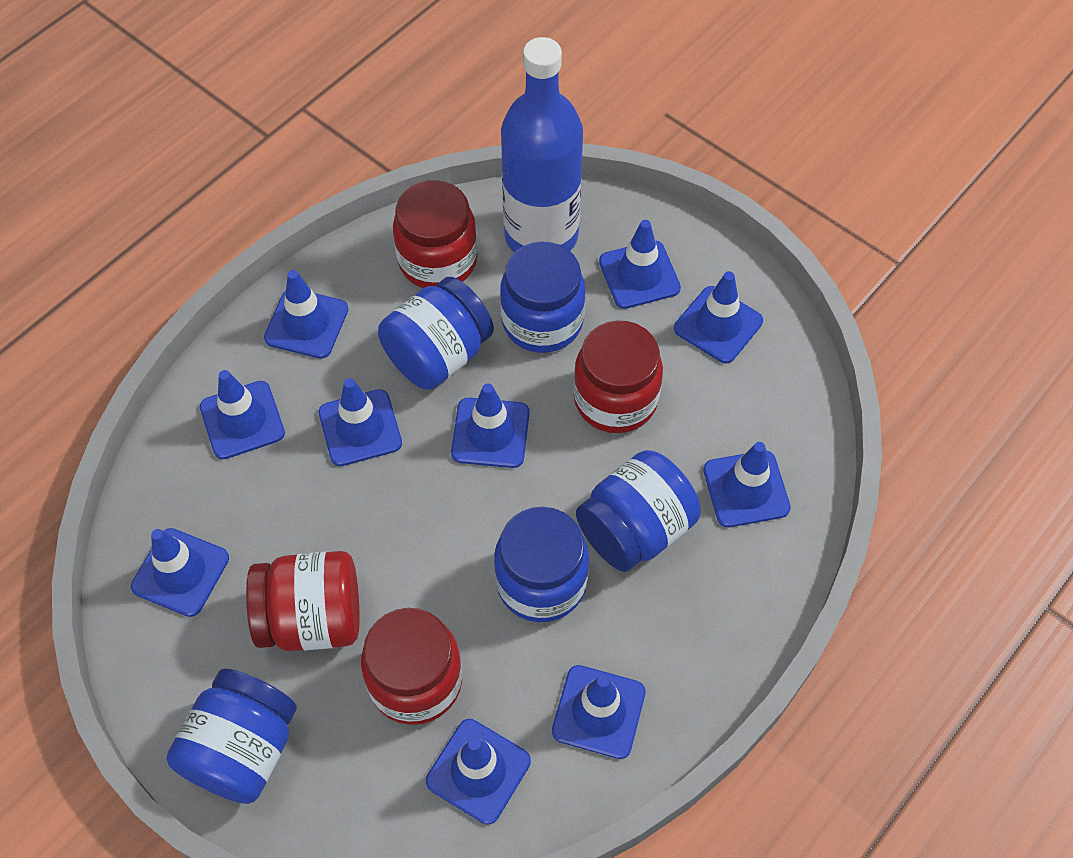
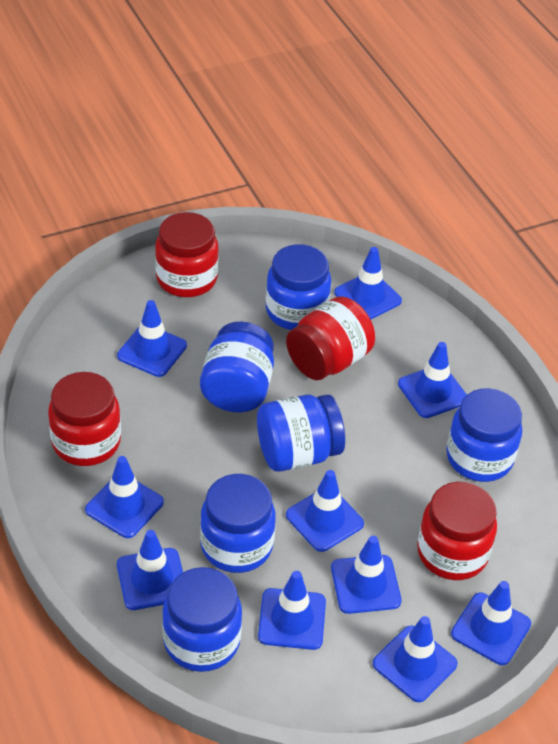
blue bottle: [501,37,583,252] = 1 -> none = 0
blue jar: [166,669,297,804] [378,277,494,390] [494,507,589,622] [500,241,585,353] [576,450,700,572] = 5 -> [162,567,242,672] [200,322,274,412] [200,474,276,573] [257,395,345,472] [266,244,331,330] [447,388,522,482] = 6

